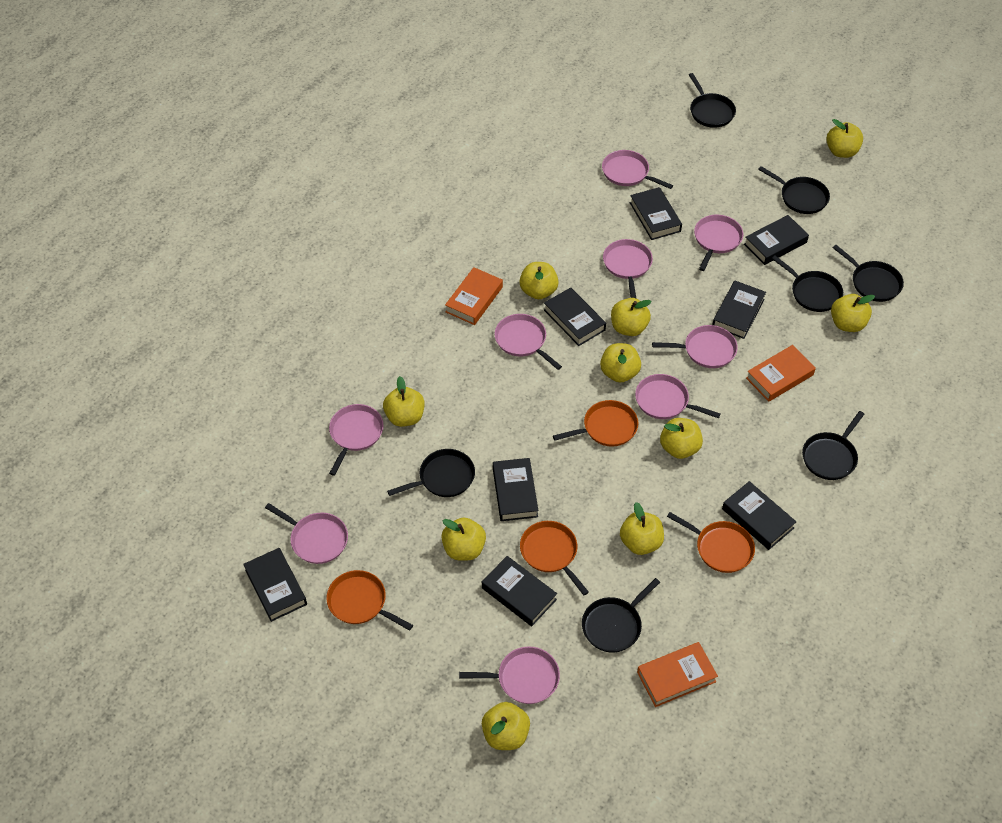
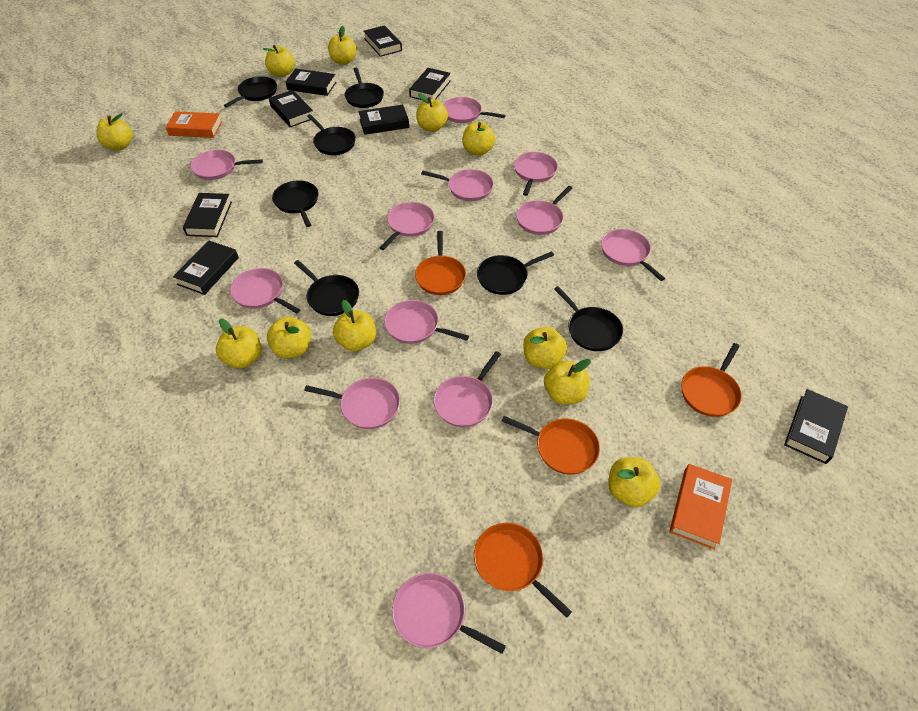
orange book: [445,267,503,325] [637,642,718,707] [746,345,816,402] = 3 -> [166,111,222,138] [669,464,732,550] = 2
pink pan: [265,503,348,564] [329,404,384,476] [459,646,560,704] [495,314,562,370] [602,150,673,189] [603,239,653,299] [635,374,720,419] [652,325,738,368] [694,215,743,271] = 9 -> [190,150,263,180] [230,268,300,314] [304,377,400,429] [380,202,435,250] [384,300,469,344] [392,573,506,654] [421,169,493,201] [434,351,501,427] [443,97,505,123] [514,152,558,196] [516,186,573,235] [601,229,665,281] = 12
yellow apple: [383,376,424,427] [441,517,486,561] [482,702,530,750] [519,262,559,299] [600,343,641,382] [611,298,652,336] [620,502,664,555] [660,418,703,459] [826,119,863,158] [831,294,875,332] = 10 -> [97,113,133,150] [216,319,262,368] [263,45,295,77] [267,317,311,359] [328,26,357,65] [333,300,376,352] [416,93,448,132] [462,122,495,156] [523,327,567,369] [544,359,591,405] [608,457,661,507] = 11

